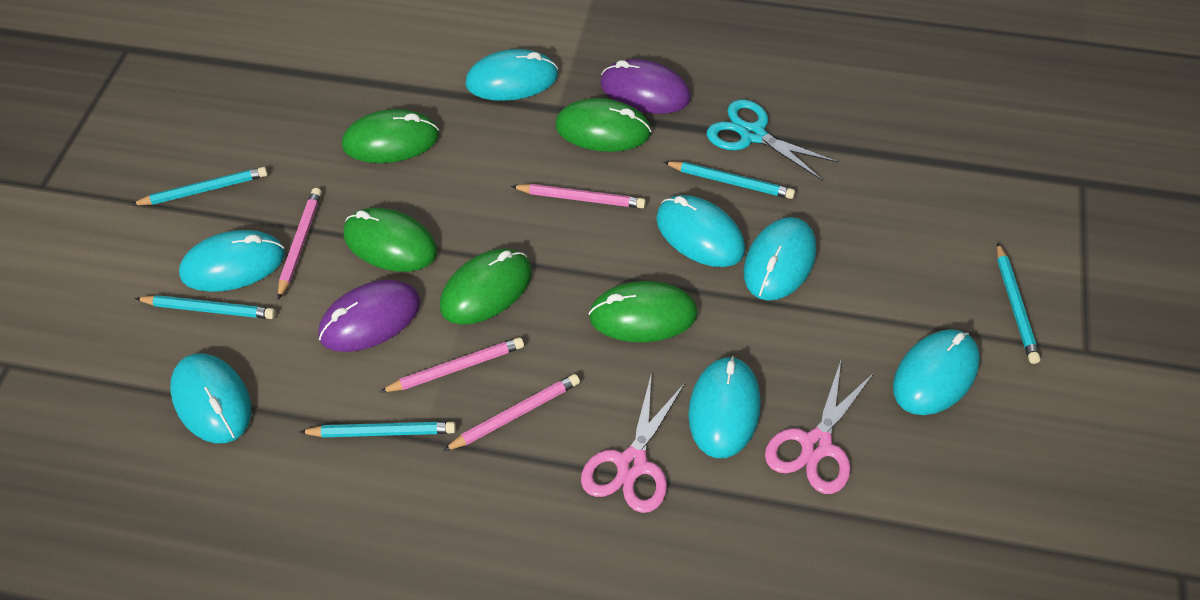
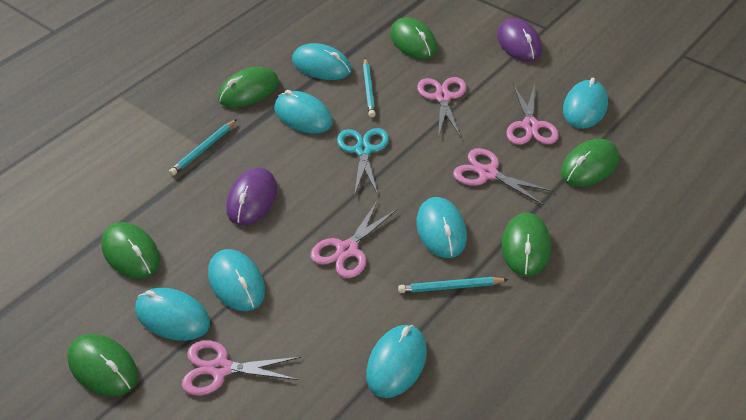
green mouse: [342,109,439,163] [344,208,437,272] [440,248,532,324] [555,98,651,152] [588,281,698,342] = 5 -> [67,334,138,396] [101,222,160,279] [218,67,279,108] [390,17,437,59] [501,213,551,276] [561,139,619,187] = 6
pink pencil: [278,188,322,300] [380,337,524,392] [443,374,580,451] [511,184,646,208] = 4 -> none = 0
pink scissors: [581,372,685,513] [765,361,875,494] = 2 -> [182,340,301,395] [311,201,397,278] [417,77,466,138] [453,148,554,205] [506,84,559,145] = 5
turquoise pencil: [131,167,268,205] [135,295,276,319] [300,421,456,437] [664,161,795,199] [997,242,1041,364] = 5 -> [169,119,237,176] [363,58,375,117] [398,277,509,293] = 3

